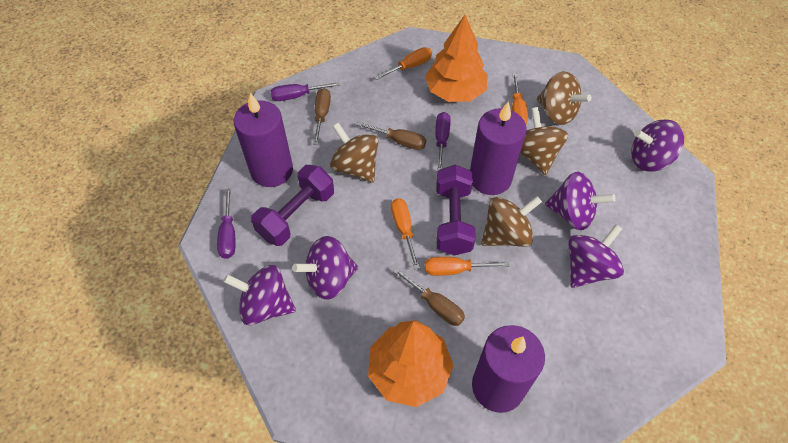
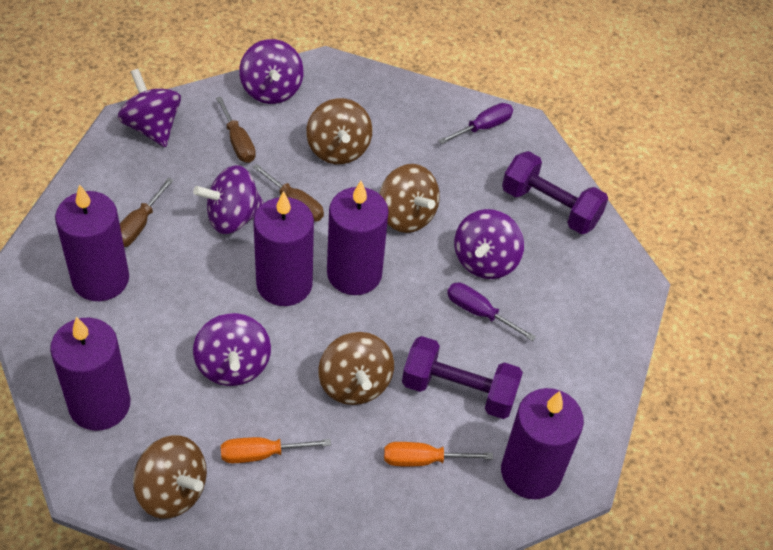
orange screwdriver: [374,47,432,80] [391,198,420,269] [425,257,509,276] [512,73,528,124] = 4 -> [221,437,331,463] [384,442,493,466] = 2
orange tree: [368,320,454,407] [425,15,488,102] = 2 -> none = 0
purple candle: [234,93,293,187] [470,101,526,195] [472,325,545,413] = 3 -> [50,317,130,431] [55,184,129,301] [253,191,314,306] [327,181,389,295] [501,388,584,499] = 5
purple screwdriver: [217,188,235,259] [271,82,340,101] [435,112,451,172] = 3 -> [438,103,513,144] [447,282,536,341] = 2

